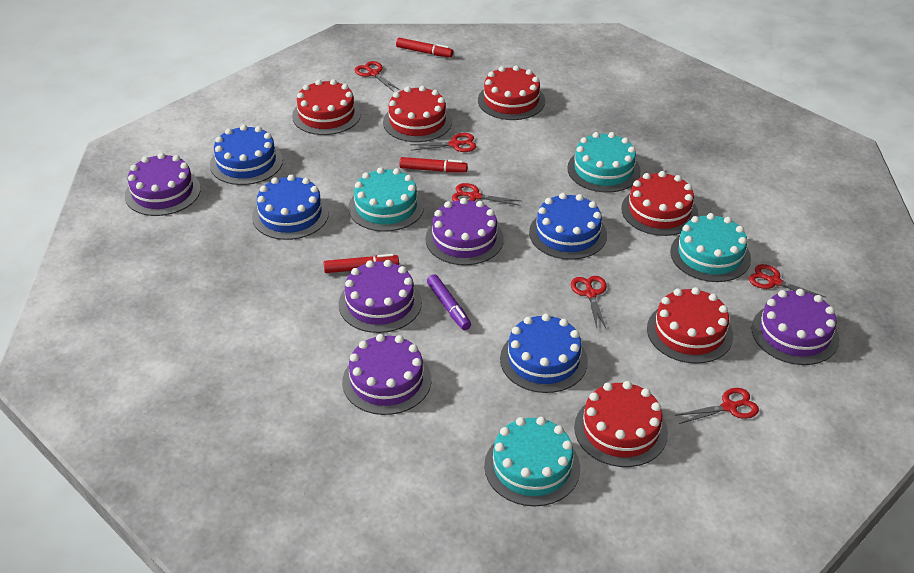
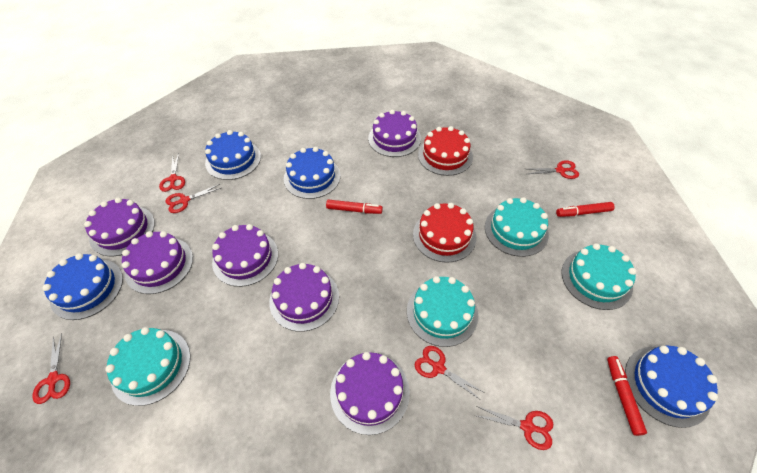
purple cake: [125,153,201,216] [339,260,422,333] [342,334,431,415] [425,198,504,265] [752,289,839,365] = 5 -> [84,197,155,256] [122,231,193,294] [212,224,278,287] [269,263,339,332] [330,352,410,435] [368,110,421,157] = 6
purple marker: [427,274,471,330] = 1 -> none = 0
red cake: [292,79,361,135] [383,86,452,142] [478,65,545,120] [574,381,668,467] [621,171,698,236] [647,287,733,364] = 6 -> [413,203,476,263] [418,126,473,176] = 2

